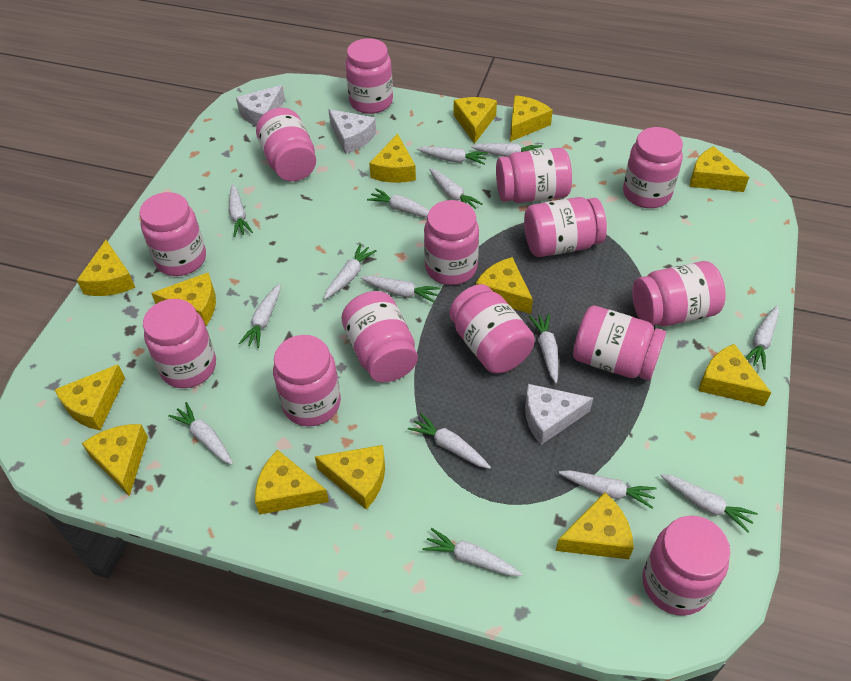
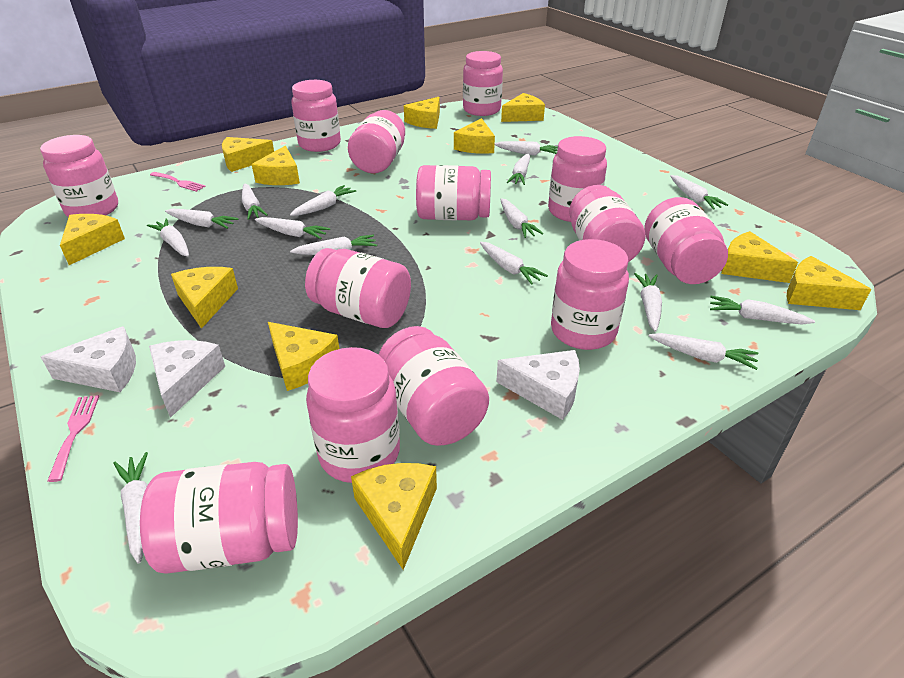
pink fork: none = 0 -> [48,395,99,482] [150,172,206,192] = 2
pink jar: [139,192,206,276] [143,299,216,388] [256,108,316,181] [273,335,341,426] [341,291,418,382] [345,38,393,114] [424,200,479,285] [449,284,535,373] [496,148,572,203] [524,197,607,257] [573,306,666,380] [623,127,683,208] [632,261,726,326] [642,516,730,616] = 14 -> [40,135,118,217] [140,462,298,574] [292,80,341,152] [305,248,411,328] [306,347,400,483] [348,110,405,173] [379,326,489,446] [416,165,491,220] [463,51,503,116] [548,136,607,222] [551,239,629,350] [569,185,645,261] [645,197,728,284] = 13
yellow cheese: [54,364,125,430] [77,240,135,296] [82,424,148,496] [151,273,216,326] [255,450,329,515] [315,445,385,510] [369,134,416,183] [454,97,497,144] [476,257,533,314] [510,95,553,142] [556,493,634,559] [690,146,749,192] [698,344,771,406] = 13 -> [60,214,125,265] [171,267,238,329] [222,137,274,172] [252,146,300,185] [268,322,339,391] [351,463,437,570] [404,97,440,129] [454,118,495,154] [501,93,545,122] [721,231,798,283] [787,256,871,310] = 11

